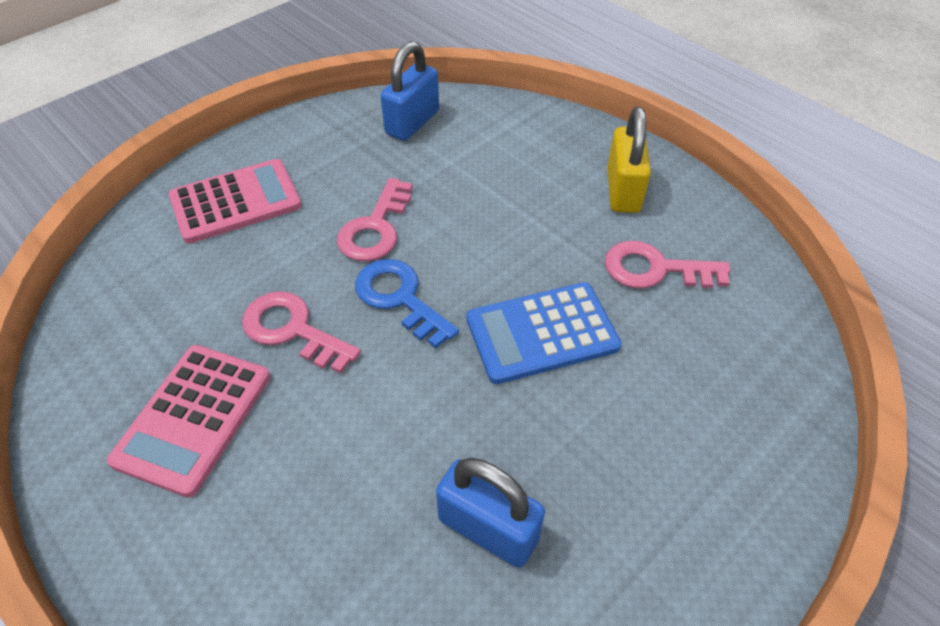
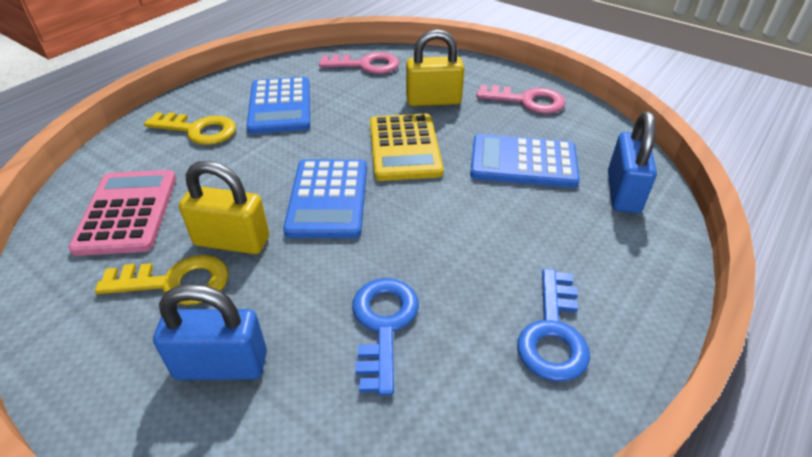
blue calculator: [467,282,621,384] = 1 -> [246,77,310,134] [283,159,367,238] [470,134,580,188] = 3
blue key: [355,259,459,348] = 1 -> [352,278,419,396] [518,269,590,381] = 2
pink calculator: [107,345,270,498] [169,159,302,244] = 2 -> [68,170,176,256] = 1
pink key: [242,291,361,374] [337,178,413,261] [605,241,730,288] = 3 -> [319,52,399,74] [476,85,566,114] = 2
yellow calculator: none = 0 -> [370,114,444,181] = 1
yellow key: none = 0 -> [95,255,229,305] [144,112,236,145] = 2
yellow padlock: [607,107,651,213] = 1 -> [179,161,269,254] [406,29,464,106] = 2

